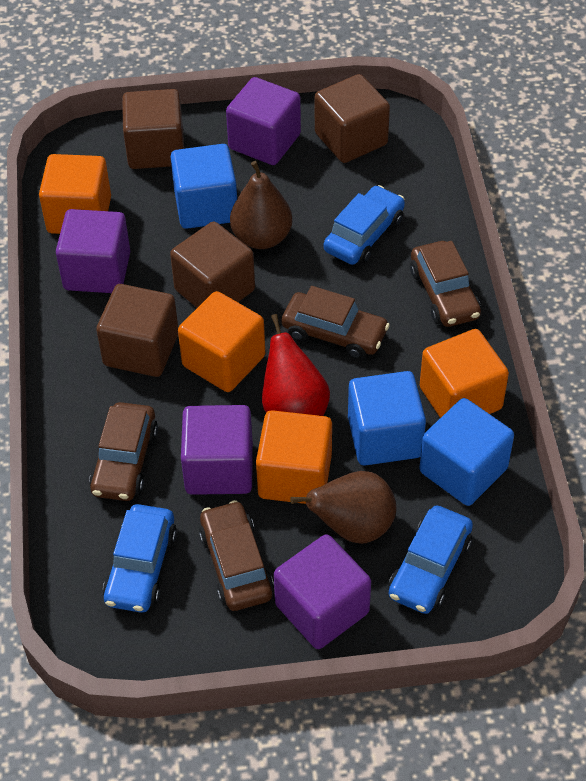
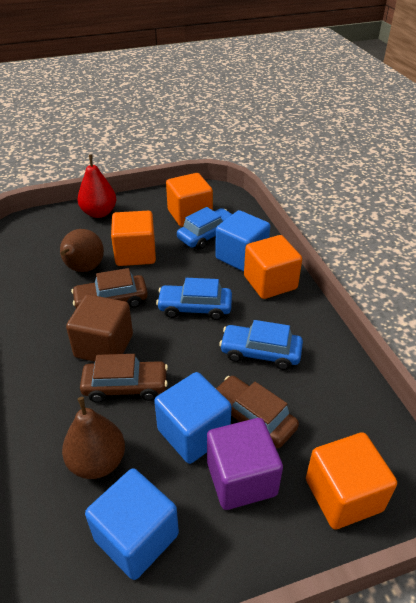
brown car: [89,402,158,501] [199,500,274,611] [281,286,390,359] [410,241,481,327] = 4 -> [71,268,148,308] [80,354,168,403] [216,376,299,448] = 3
brown cube: [96,284,178,377] [122,89,184,169] [170,221,255,308] [315,74,390,163] = 4 -> [66,295,133,362] = 1
purple cube: [56,209,130,293] [181,405,253,495] [226,77,301,165] [274,534,371,649] = 4 -> [207,418,283,510] = 1

